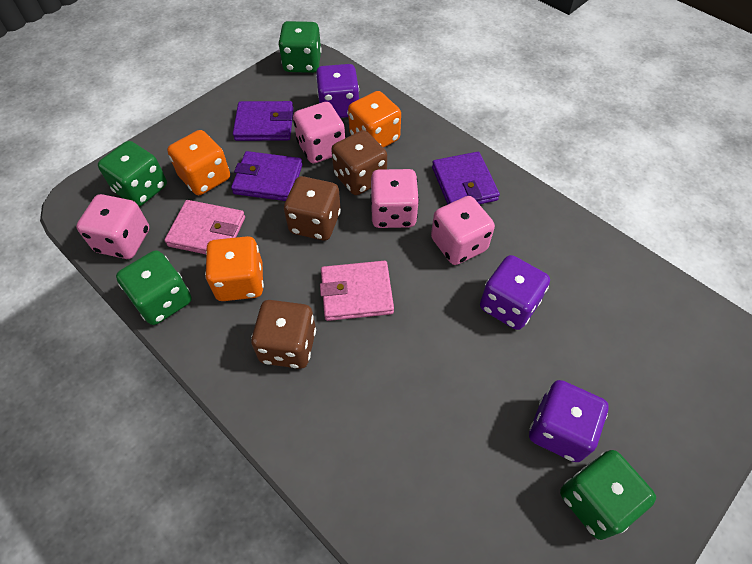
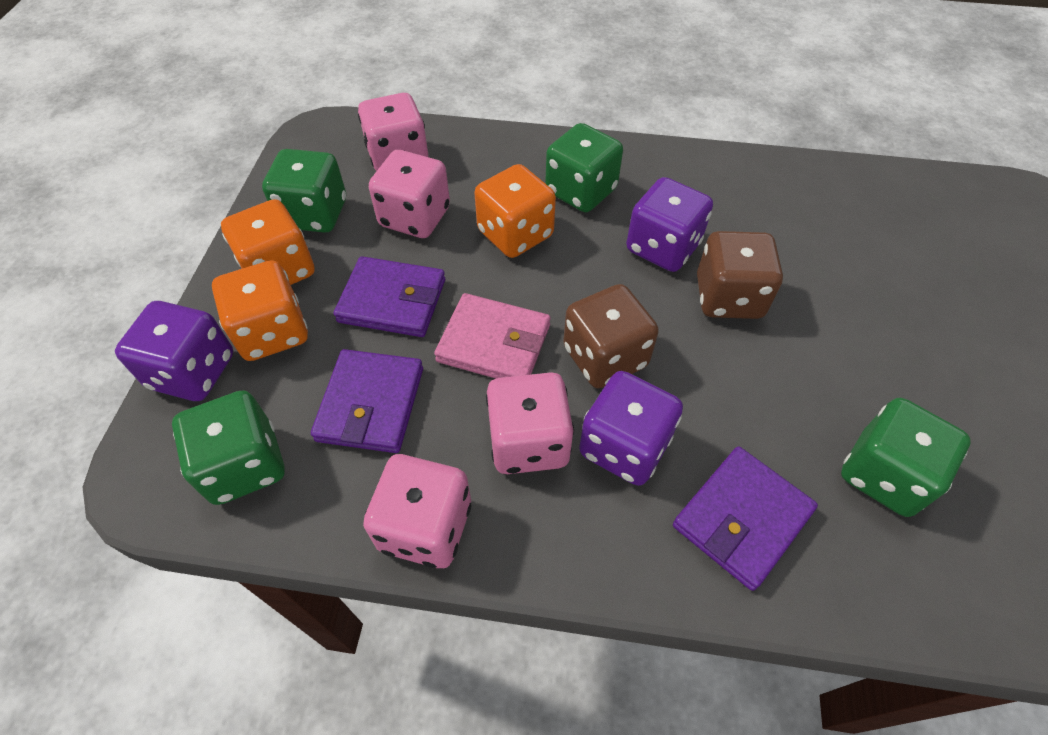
brown dice: [251,300,316,369] [284,176,341,241] [331,130,387,195] = 3 -> [563,284,659,388] [697,231,783,319] = 2
pink wallet: [165,200,245,254] [320,261,394,321] = 2 -> [434,293,550,379] = 1

